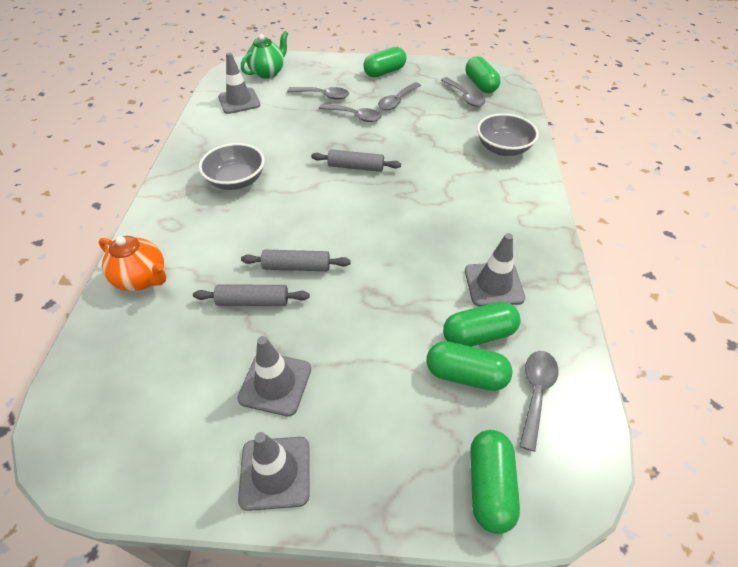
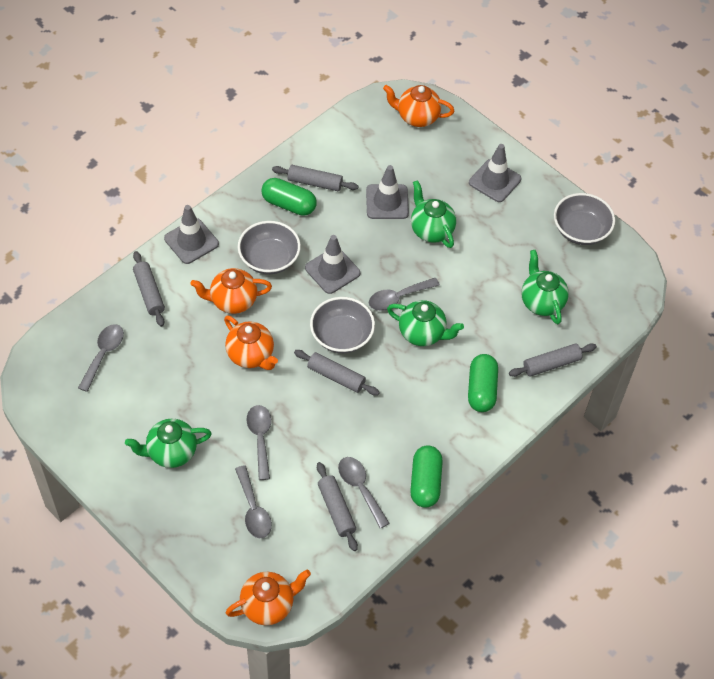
green capsule: [363,47,406,77] [426,341,513,391] [443,302,520,347] [466,56,501,93] [470,430,520,534] = 5 -> [262,178,317,216] [410,446,443,508] [468,354,498,412] = 3
green teapot: [241,31,288,79] = 1 -> [125,419,212,468] [387,300,464,346] [411,180,456,248] [521,250,569,324] = 4
grey bowl: [199,143,265,190] [477,113,539,156] = 2 -> [238,221,301,274] [310,297,375,353] [554,193,615,245] = 3
grey rolling pin: [193,284,310,306] [241,250,351,271] [311,149,401,172] = 3 -> [133,251,165,327] [272,165,358,191] [294,350,380,395] [317,462,358,551] [509,343,597,377] = 5
orange teapot: [98,236,166,291] = 1 -> [190,268,272,314] [224,315,278,370] [226,570,311,625] [383,85,454,127] = 4

